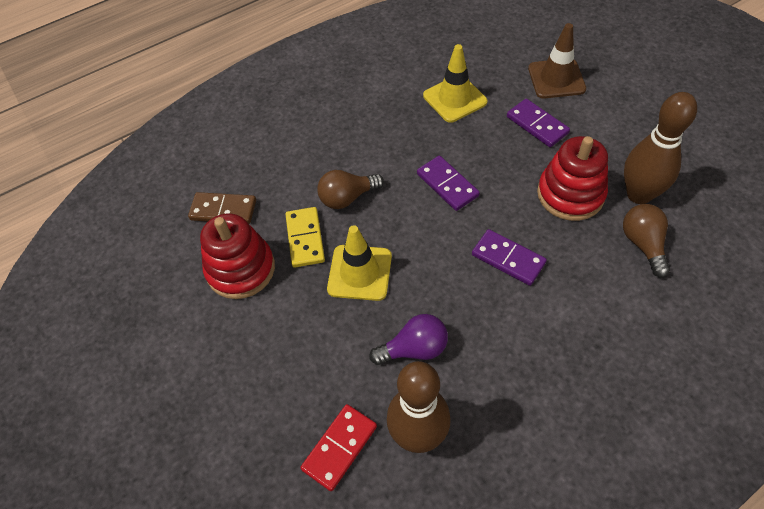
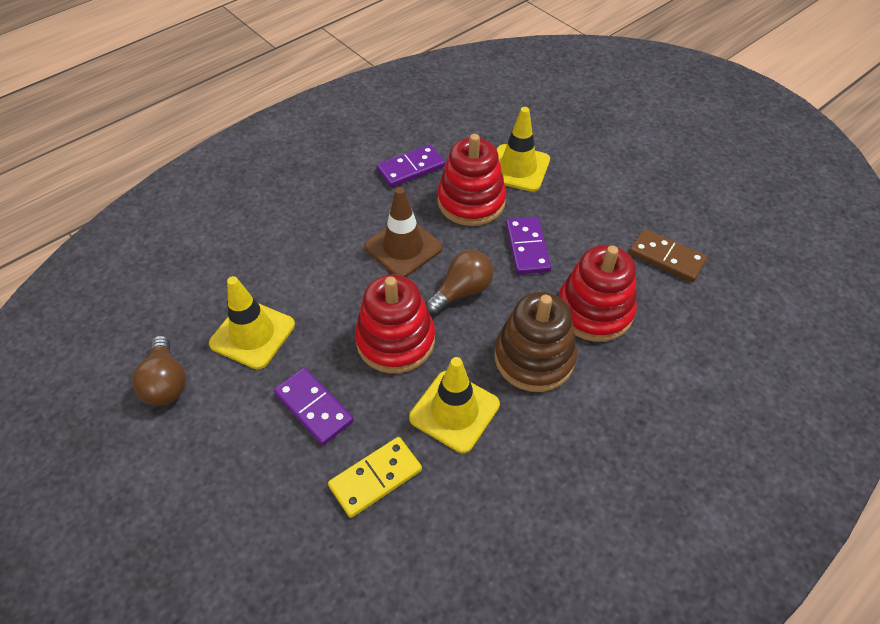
brown bowling pin: [387,361,451,453] [624,92,697,204] = 2 -> none = 0
brown stacking toy: none = 0 -> [495,292,577,392] = 1
purple light bulb: [369,314,448,365] = 1 -> none = 0
red domino: [300,404,377,491] = 1 -> none = 0
red stacking toy: [200,214,275,299] [537,136,608,221] = 2 -> [355,275,435,373] [437,134,506,226] [559,245,637,342] = 3
yellow traffic cone: [327,225,392,301] [423,44,487,123] = 2 -> [209,276,295,370] [409,357,500,453] [497,107,550,192] = 3

